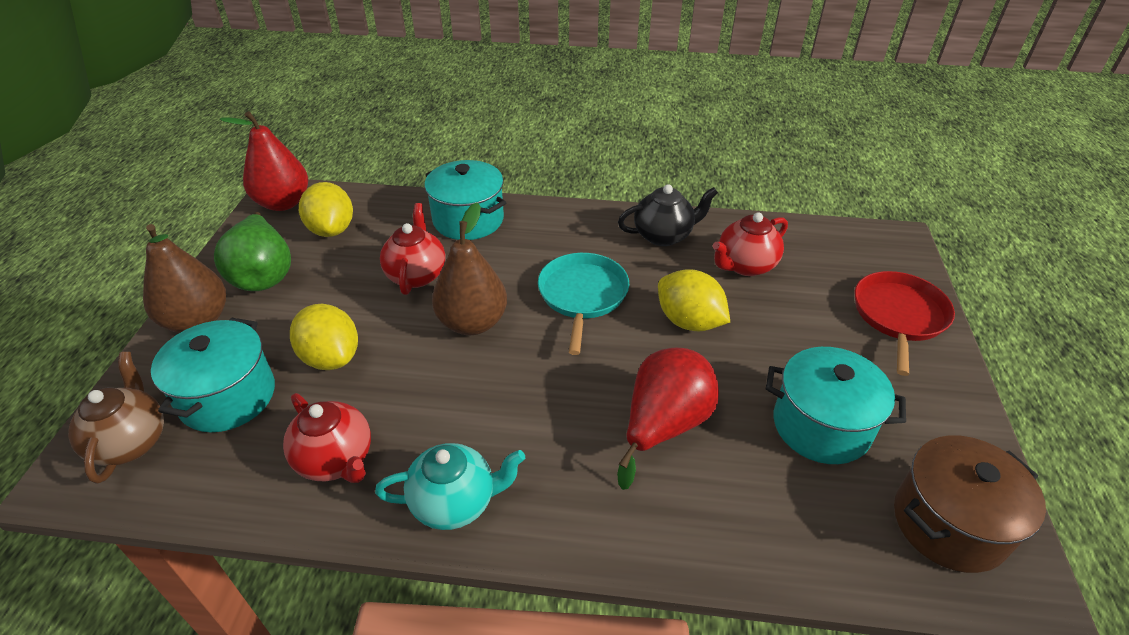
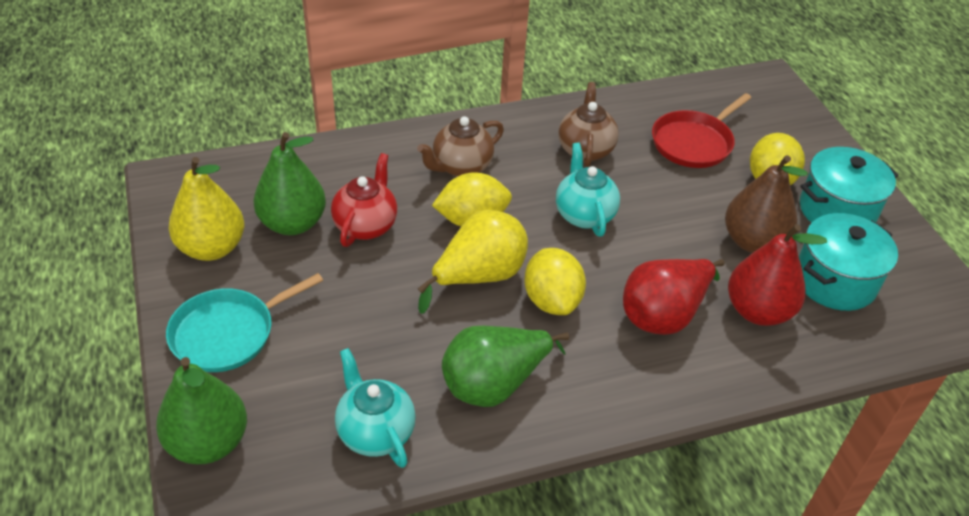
black teapot: [618,184,718,246] = 1 -> none = 0
brown pear: [143,224,226,333] [432,202,507,335] = 2 -> [725,155,808,253] = 1
brown pot: [894,435,1046,573] = 1 -> none = 0
brown teapot: [68,352,164,484] = 1 -> [417,116,504,177] [558,82,619,167] = 2
green pear: [214,212,291,291] = 1 -> [156,357,247,464] [253,132,326,235] [442,326,569,407] = 3
red teapot: [283,393,371,483] [380,203,446,295] [713,212,788,276] = 3 -> [331,153,397,247] = 1
turquoise pot: [151,318,275,432] [425,160,506,240] [766,347,906,464] = 3 -> [799,213,898,311] [800,147,899,223] = 2
turquoise teapot: [375,443,525,530] = 1 -> [335,348,416,468] [556,143,620,237] = 2
yellow pear: none = 0 -> [169,157,244,261] [418,210,528,314] = 2

